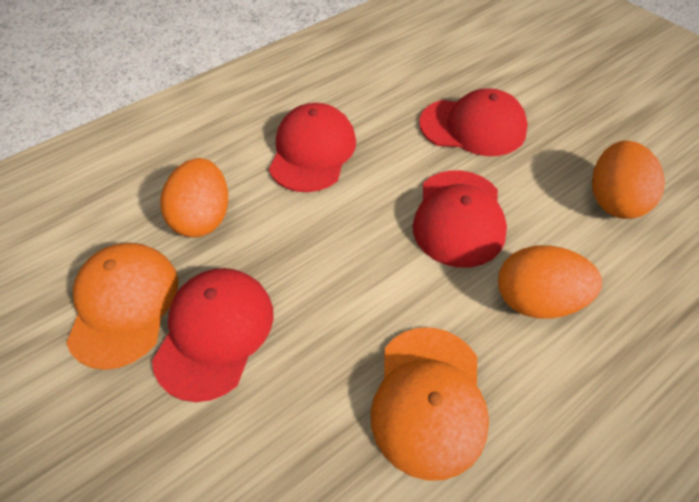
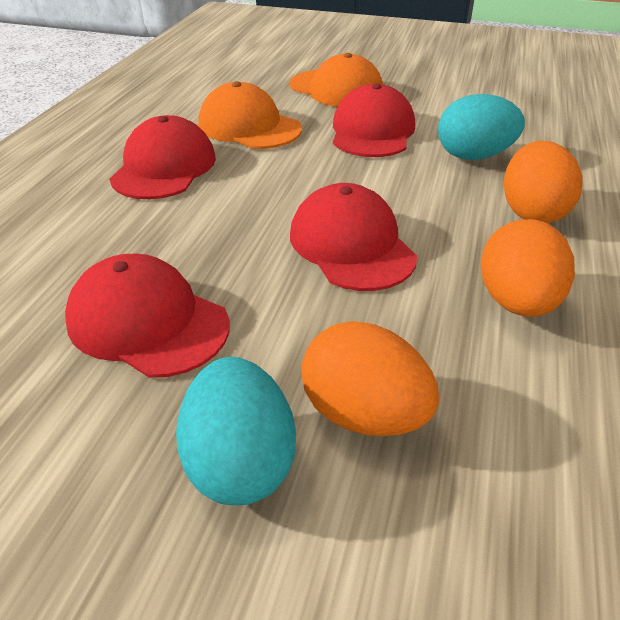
turquoise egg: none = 0 -> [176,357,296,505] [438,94,525,160] = 2

